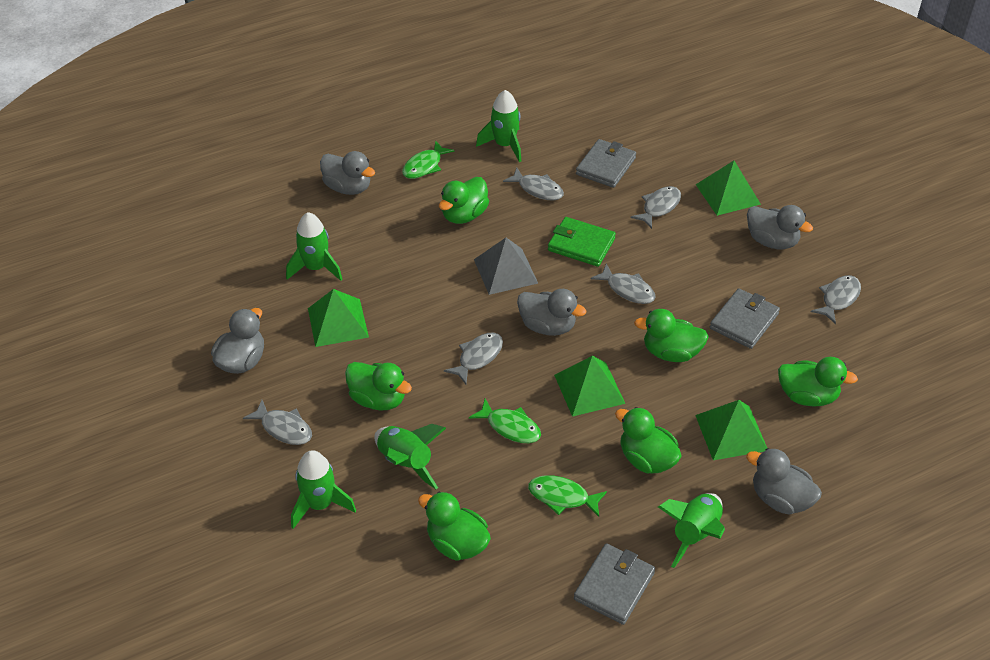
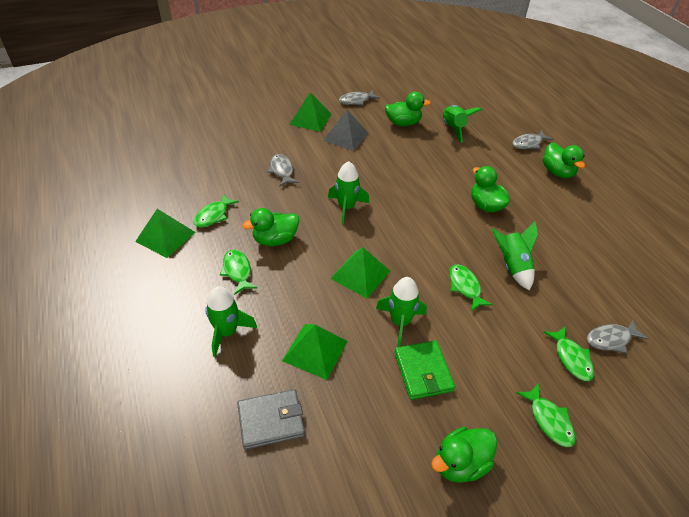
green duck: [345,362,412,411] [418,492,491,561] [439,177,489,224] [615,407,682,473] [634,309,709,362] [778,357,858,407] = 6 -> [242,208,299,246] [385,92,431,126] [431,427,497,483] [471,166,509,212] [543,142,585,178] = 5
green fish: [402,141,455,179] [469,399,541,443] [528,475,607,517] = 3 -> [193,194,239,228] [220,250,257,295] [449,265,493,312] [516,383,576,447] [544,327,594,381] = 5
grey duck: [211,308,264,374] [320,151,375,195] [517,289,586,336] [746,448,822,514] [747,205,813,249] = 5 -> none = 0
grey fish: [243,400,312,445] [444,332,503,384] [503,167,564,200] [591,264,656,304] [630,186,681,229] [811,275,861,324] = 6 -> [268,154,299,187] [339,90,380,105] [512,130,553,149] [587,319,648,353] = 4
grey wallet: [574,543,655,625] [576,139,636,188] [710,288,780,349] = 3 -> [237,389,305,450] = 1

